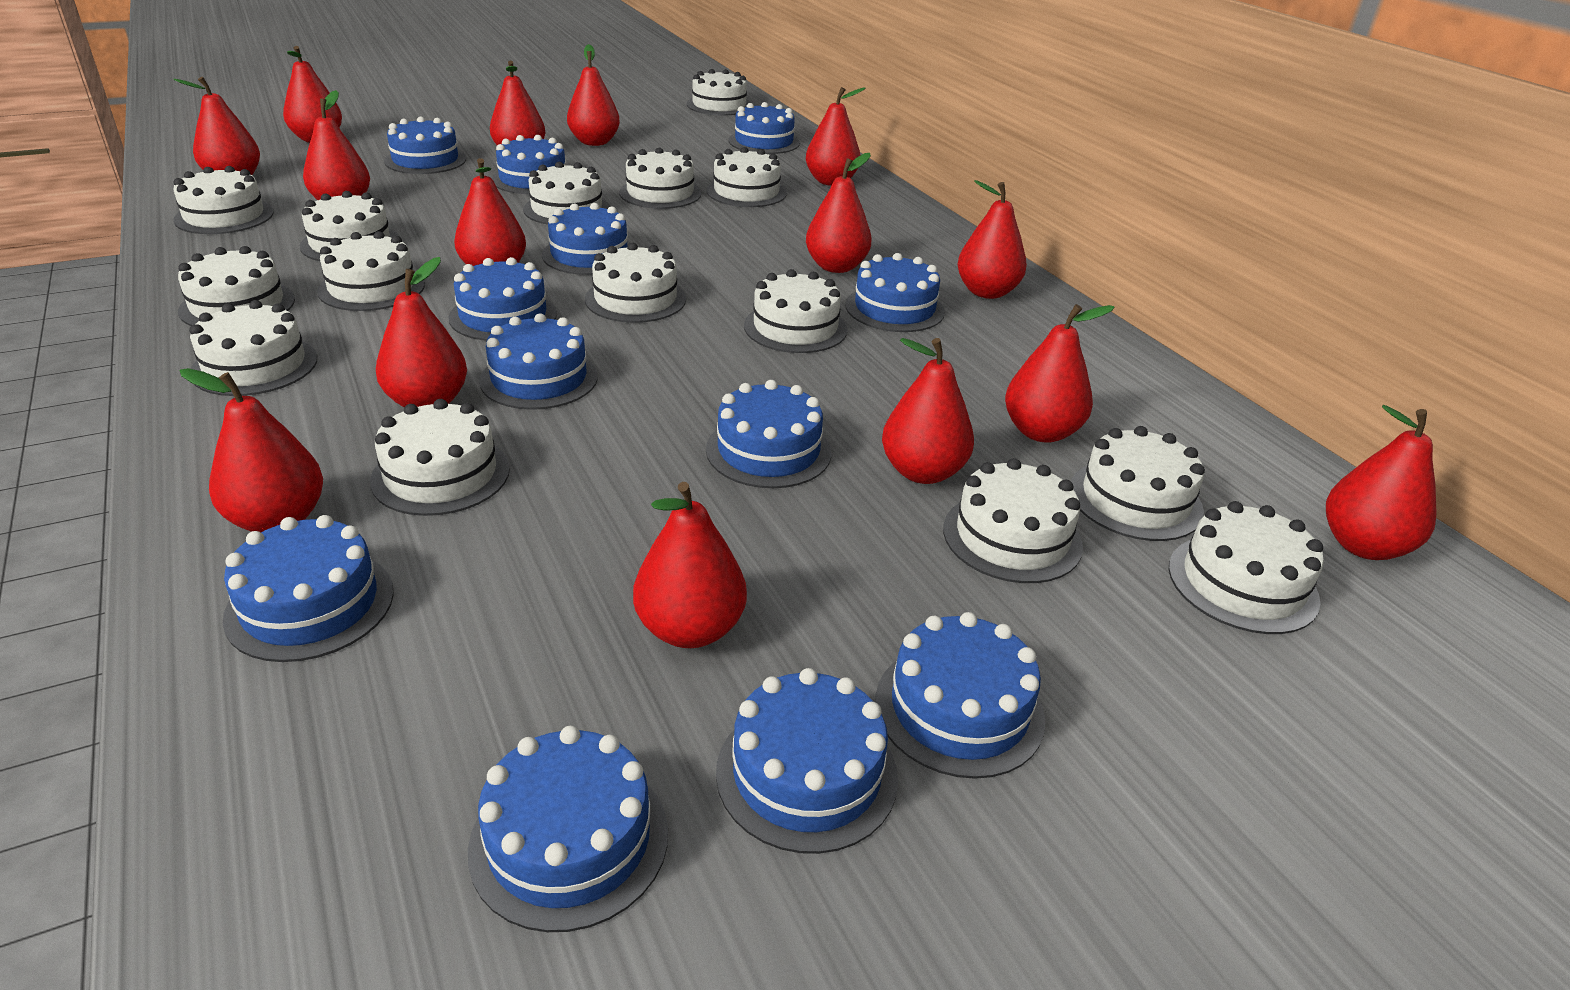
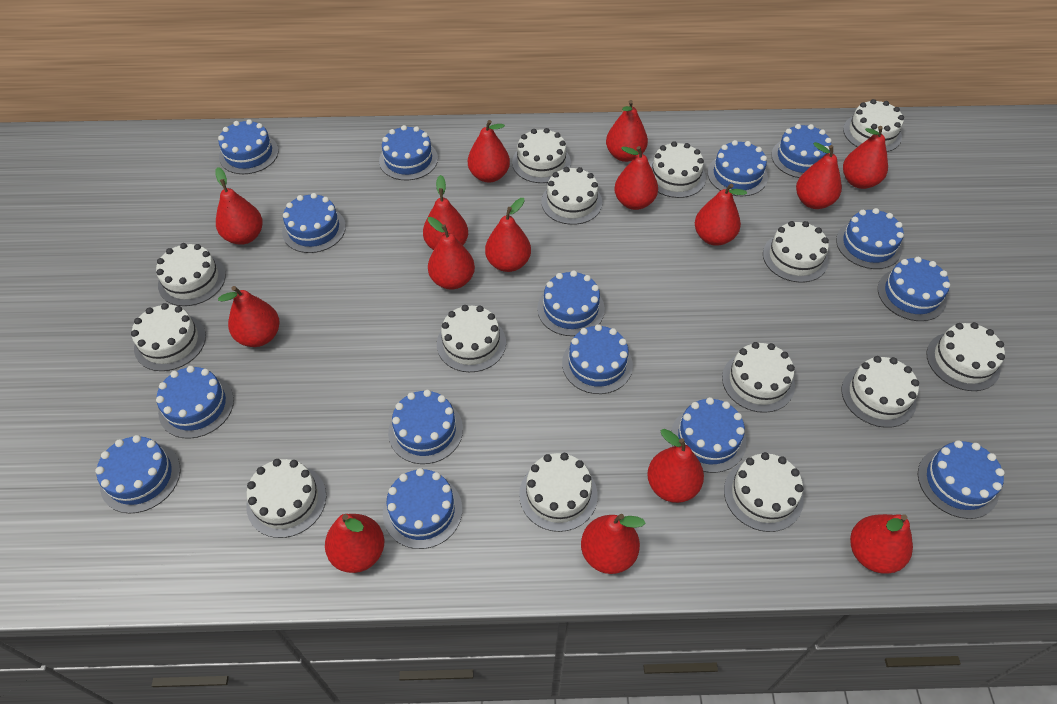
blue cake: [223,515,394,662] [384,117,466,174] [449,257,557,341] [468,726,668,932] [479,314,598,410] [492,135,566,194] [542,203,630,275] [706,380,832,488] [716,668,898,854] [729,102,800,154] [846,253,945,332] [875,612,1045,779] = 12 -> [95,435,181,514] [156,366,234,439] [218,119,279,174] [282,193,346,253] [379,125,438,180] [383,468,462,549] [388,390,463,464] [537,271,605,336] [562,324,633,394] [671,397,746,473] [707,140,768,196] [771,124,832,178] [836,208,904,269] [878,257,950,321] [918,440,1005,519] = 15
white cake: [173,166,274,234] [178,246,295,326] [189,300,317,396] [300,191,399,261] [317,231,425,311] [370,399,510,516] [523,162,610,225] [585,243,686,323] [619,148,701,209] [687,69,750,116] [706,147,787,207] [744,269,848,353] [943,458,1083,583] [1071,426,1205,541] [1169,501,1324,634] = 15 -> [131,303,206,371] [156,243,226,306] [246,459,326,538] [437,305,506,372] [512,128,571,183] [519,453,598,532] [541,167,603,225] [650,141,706,198] [722,342,795,413] [724,452,803,532] [763,221,829,283] [841,356,919,428] [843,99,904,152] [926,322,1005,391] = 14

